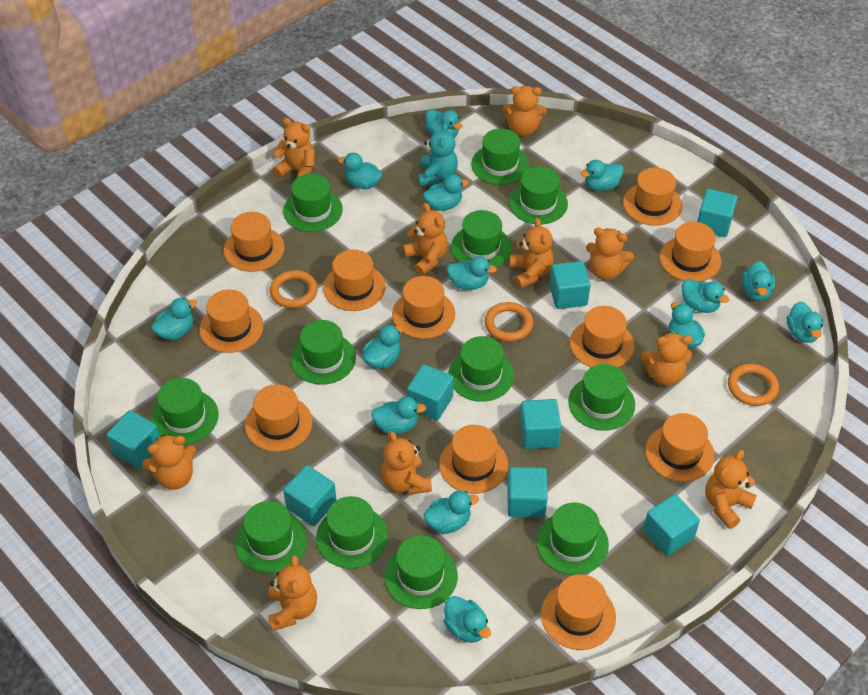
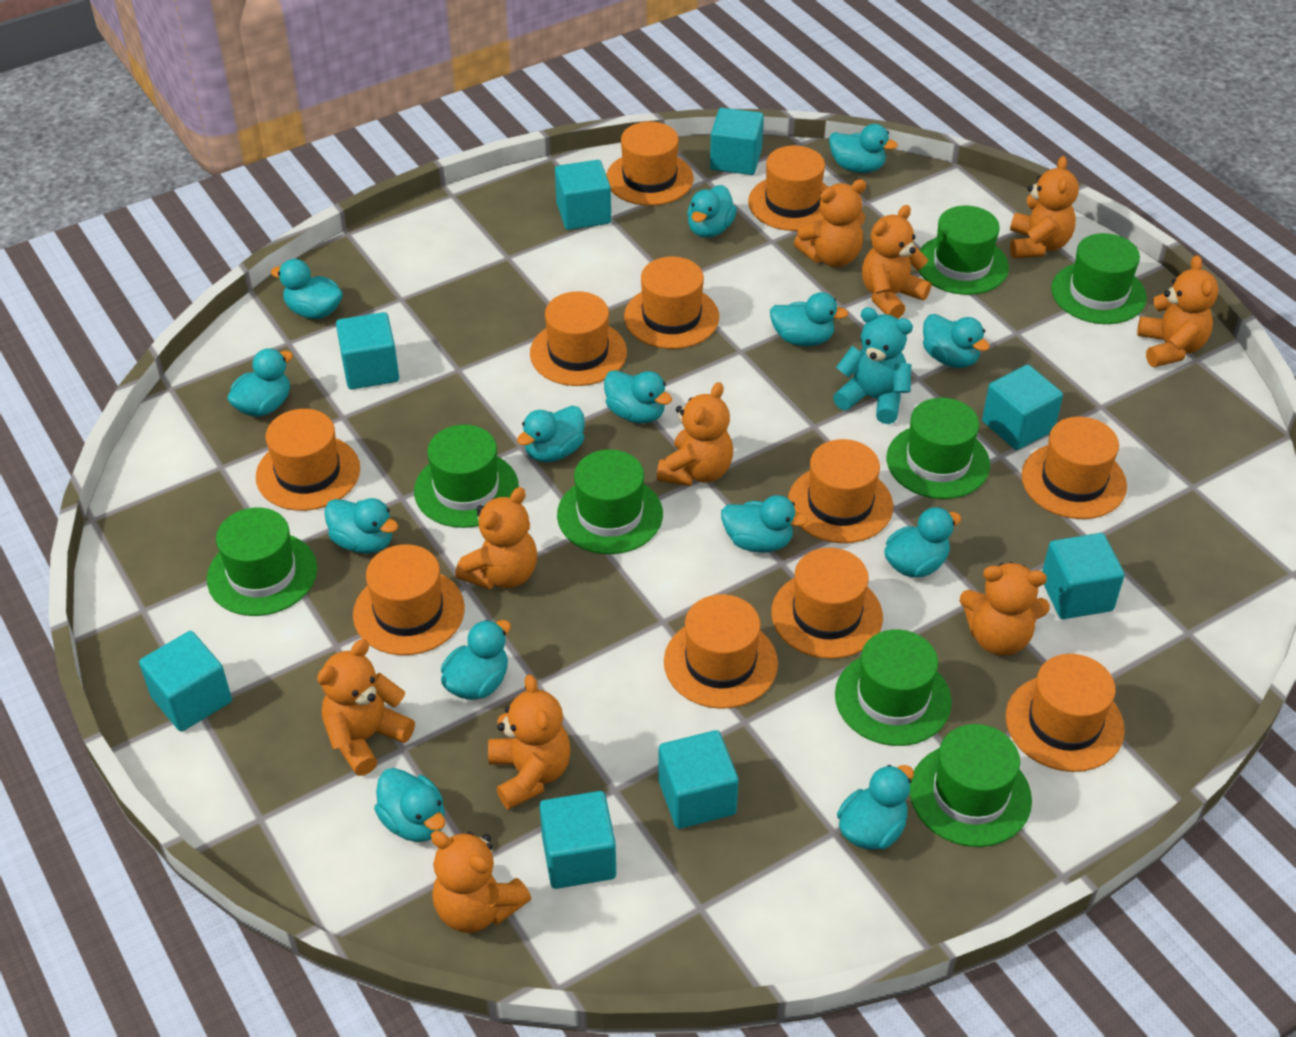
green hat: [151,378,219,445] [235,501,307,574] [283,173,343,232] [291,320,356,385] [316,496,388,569] [384,535,458,609] [448,336,514,402] [451,210,512,267] [471,128,529,185] [509,166,568,224] [536,503,609,575] [568,364,635,430] = 12 -> [207,508,317,616] [414,425,519,528] [557,450,663,554] [835,629,952,746] [887,398,990,499] [910,724,1032,847] [918,206,1009,295] [1051,233,1147,324] = 8
orange ring: [270,270,318,309] [485,302,533,342] [728,364,779,406] = 3 -> none = 0

